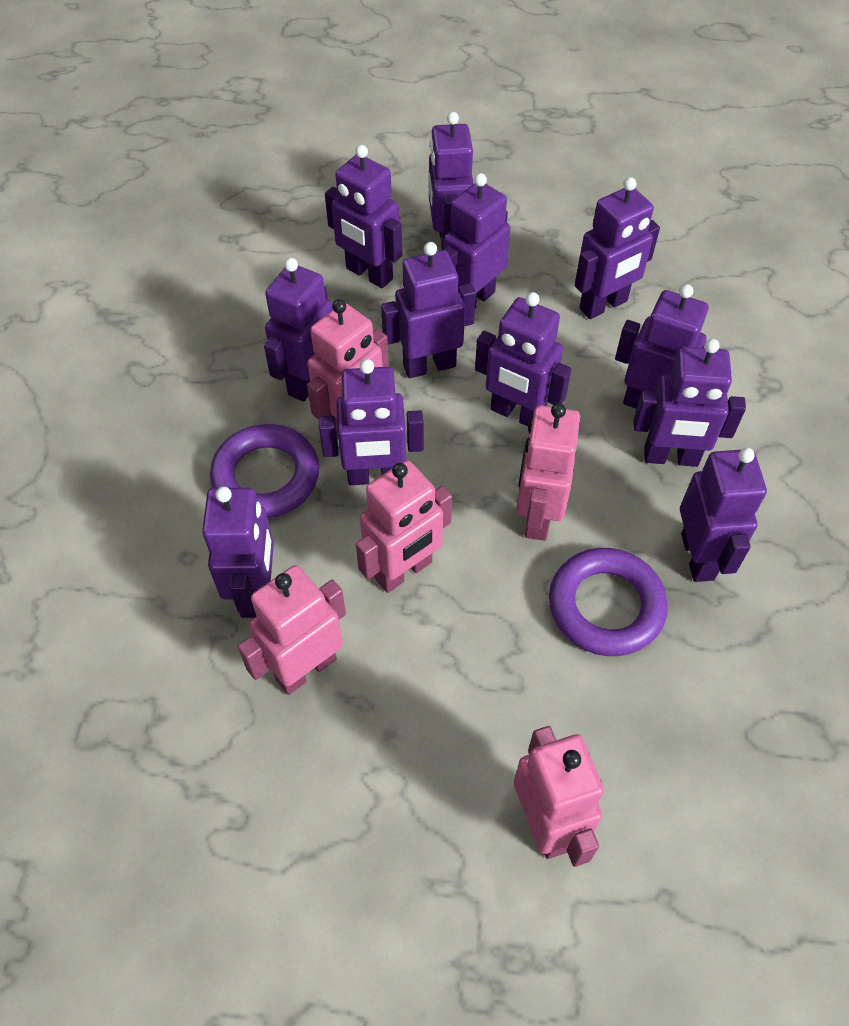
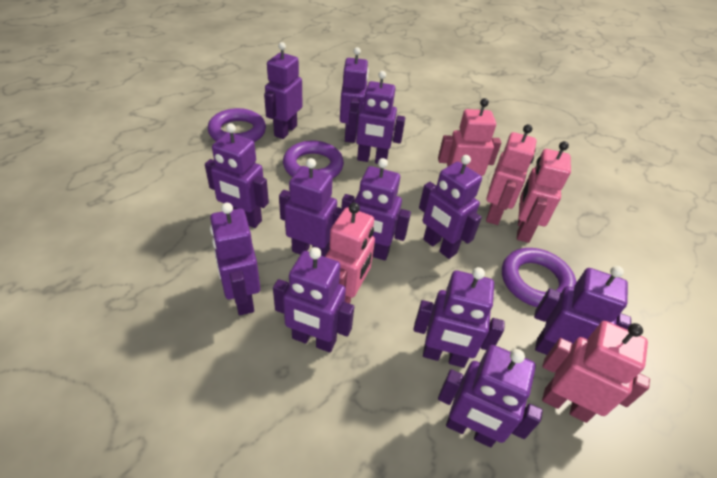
purple ring: [210,424,319,518] [549,548,668,656] = 2 -> [208,108,266,142] [283,141,344,178] [502,248,577,307] = 3

